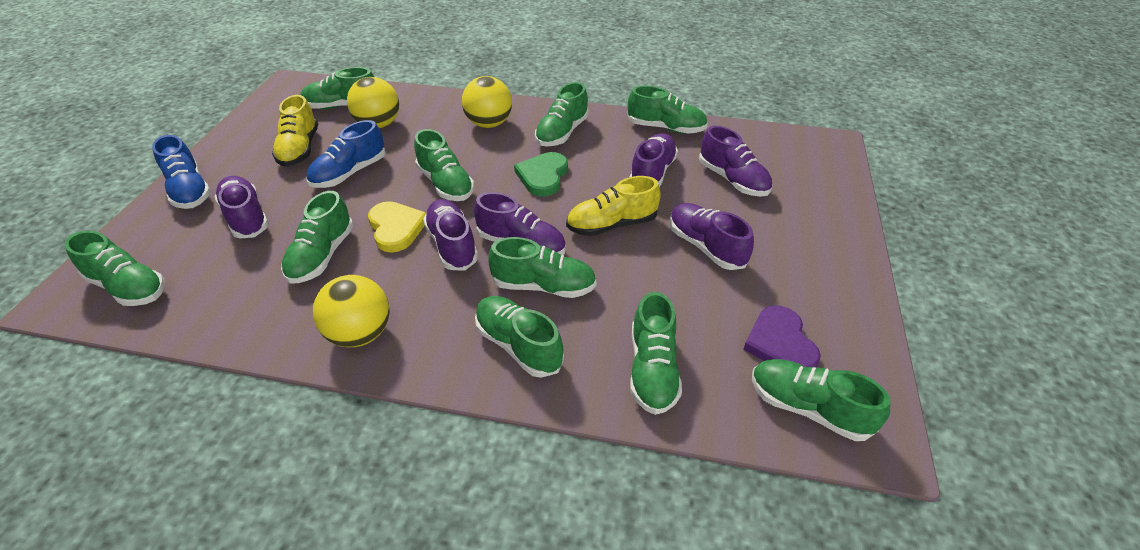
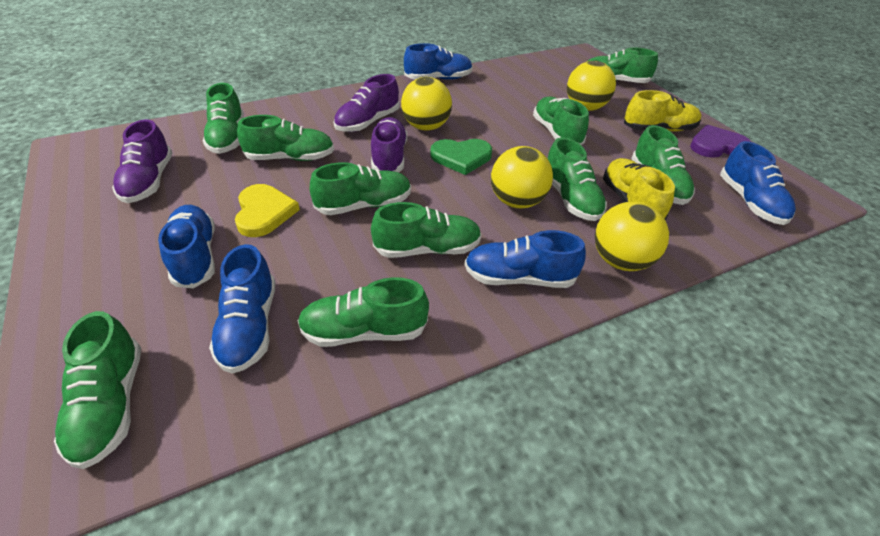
blue shoe: [152,135,211,209] [306,120,386,188] = 2 -> [158,205,215,288] [209,244,276,374] [404,43,473,80] [465,230,586,288] [720,141,796,225] = 5
purple shoe: [214,176,269,238] [423,199,478,271] [474,192,566,255] [630,133,678,187] [669,203,754,270] [699,126,772,197] = 6 -> [112,119,172,203] [334,74,399,132] [371,117,407,172] = 3
yellow ball: [313,275,390,347] [347,77,399,128] [462,76,512,128] = 3 -> [401,77,452,131] [491,146,553,208] [567,61,616,111] [595,202,669,271] = 4

